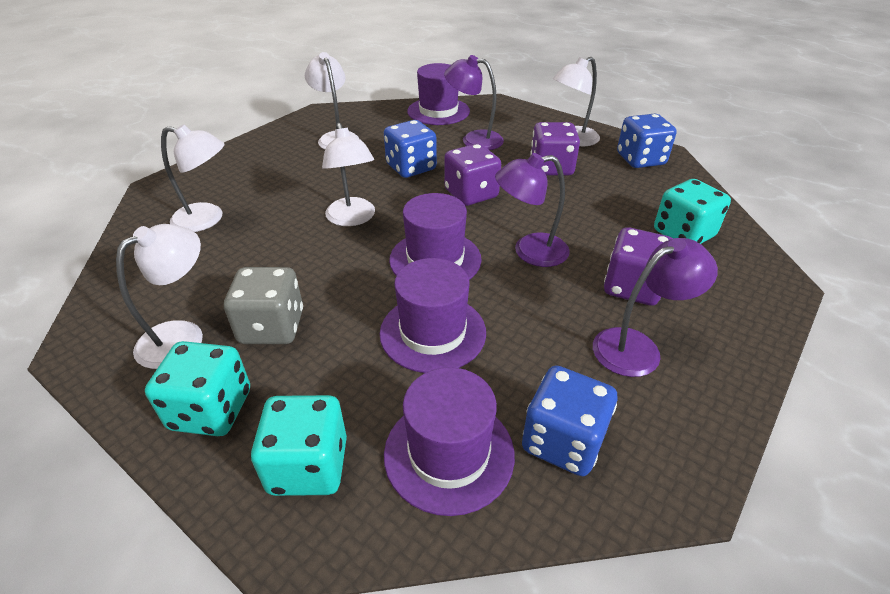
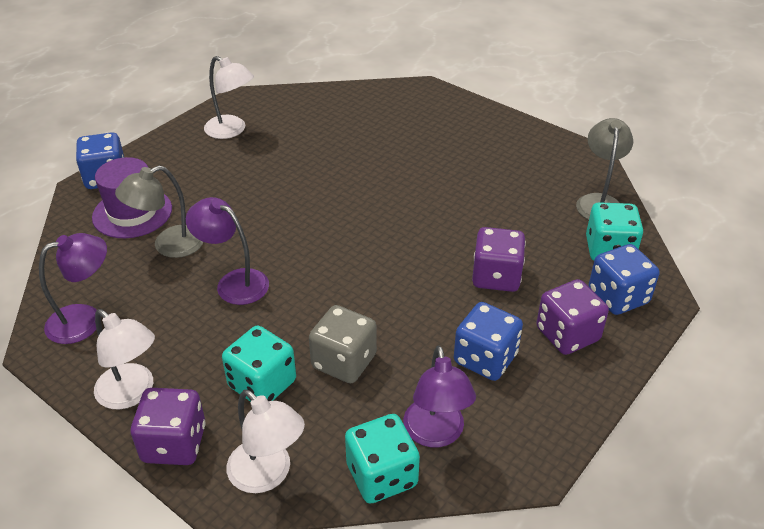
grey lamp: none = 0 -> [115,166,203,258] [576,118,633,220] = 2
purple hat: [380,258,486,373] [384,367,515,516] [389,193,482,280] [407,63,470,125] = 4 -> [92,157,172,238] = 1
white lamp: [116,224,203,369] [161,124,224,232] [305,52,359,149] [322,123,375,226] [553,57,600,146] = 5 -> [94,309,155,409] [204,56,254,139] [226,389,305,493] = 3

